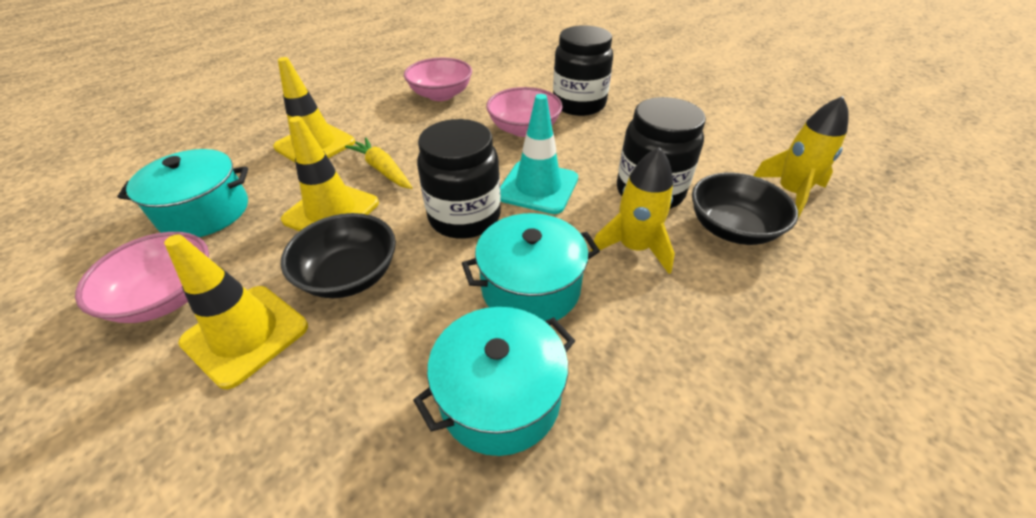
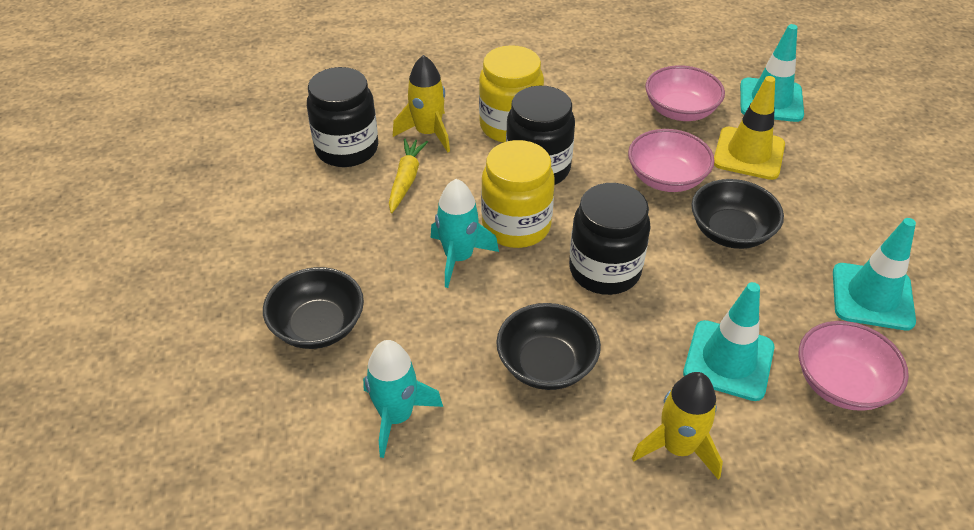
black bowl: [281,213,396,298] [692,173,798,245] = 2 -> [263,267,364,349] [496,303,601,390] [691,179,784,249] = 3
turquoise pot: [117,149,248,237] [413,307,575,456] [462,213,600,321] = 3 -> none = 0
turquoise rocket: none = 0 -> [363,340,443,458] [431,179,499,288] = 2
turquoise traffic cone: [500,94,578,214] = 1 -> [683,282,774,401] [740,24,804,122] [833,218,916,330] = 3
yellow jar: none = 0 -> [479,45,544,143] [481,140,555,248] = 2
yellow traffic cone: [164,235,308,389] [273,57,355,162] [281,116,379,231] = 3 -> [714,76,785,180] = 1

